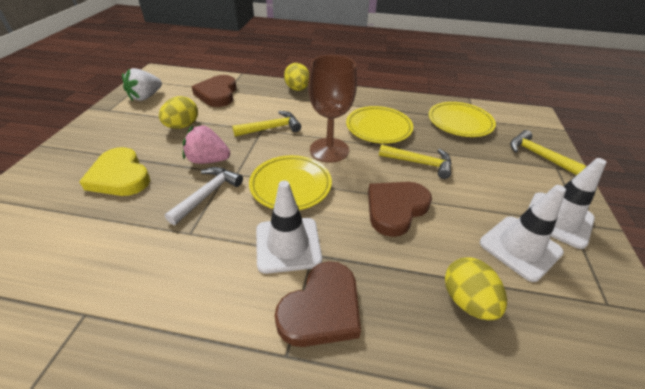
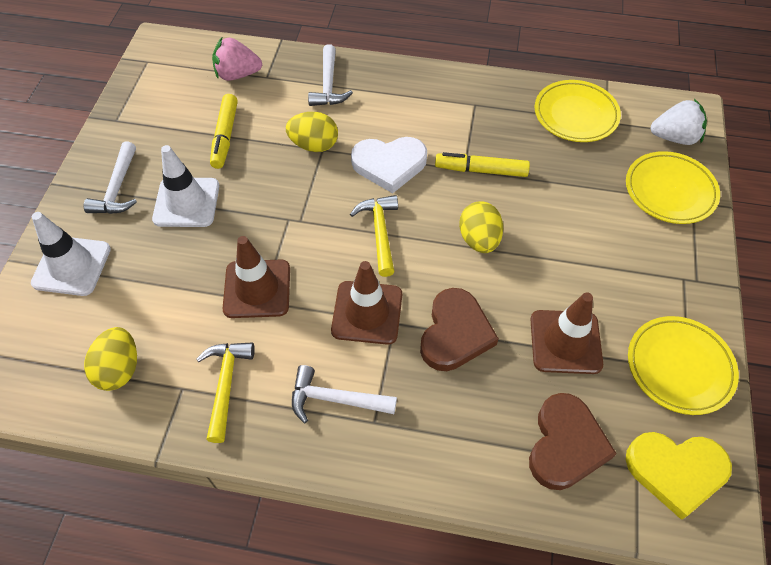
brown goblet: [308,55,357,163] = 1 -> none = 0
brown heart: [192,75,237,107] [275,261,361,347] [368,182,432,237] = 3 -> [420,288,499,371] [529,393,617,490] = 2
brown traffic cone: none = 0 -> [222,236,290,318] [331,261,402,345] [530,292,603,374] = 3
white hammer: [164,167,243,225] = 1 -> [84,141,137,214] [292,365,397,423] [308,44,353,106] = 3
white heart: none = 0 -> [351,137,427,193] = 1
white traffic cone: [256,180,322,274] [480,185,566,282] [527,158,606,249] = 3 -> [31,212,111,296] [152,145,219,227] = 2
yellow hammer: [232,111,301,137] [379,145,451,179] [510,130,587,175] = 3 -> [196,342,255,443] [350,195,398,277] = 2
yellow marker: none = 0 -> [210,94,238,169] [435,152,530,177] = 2

